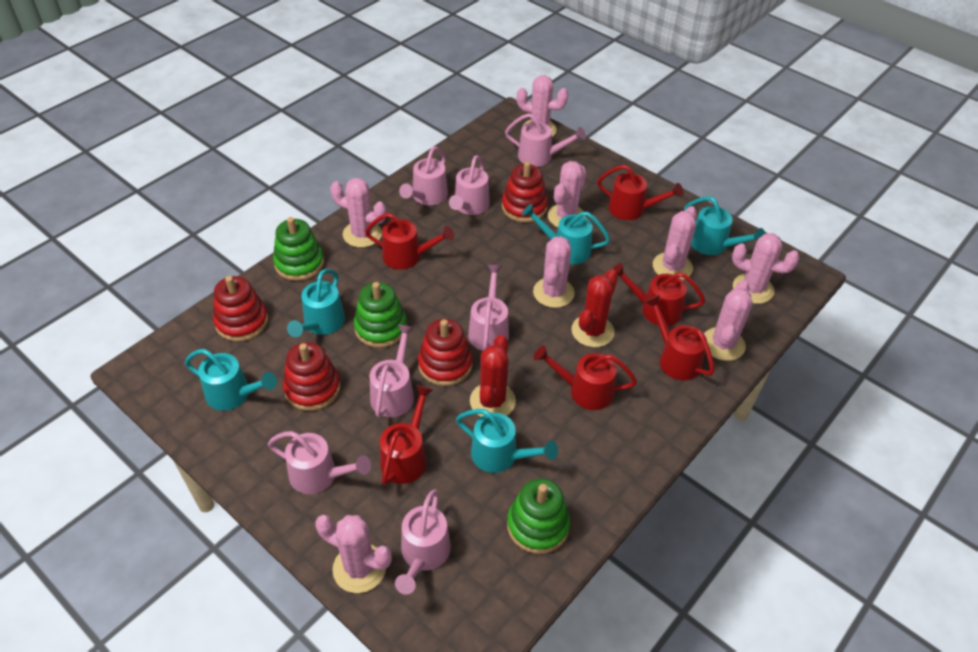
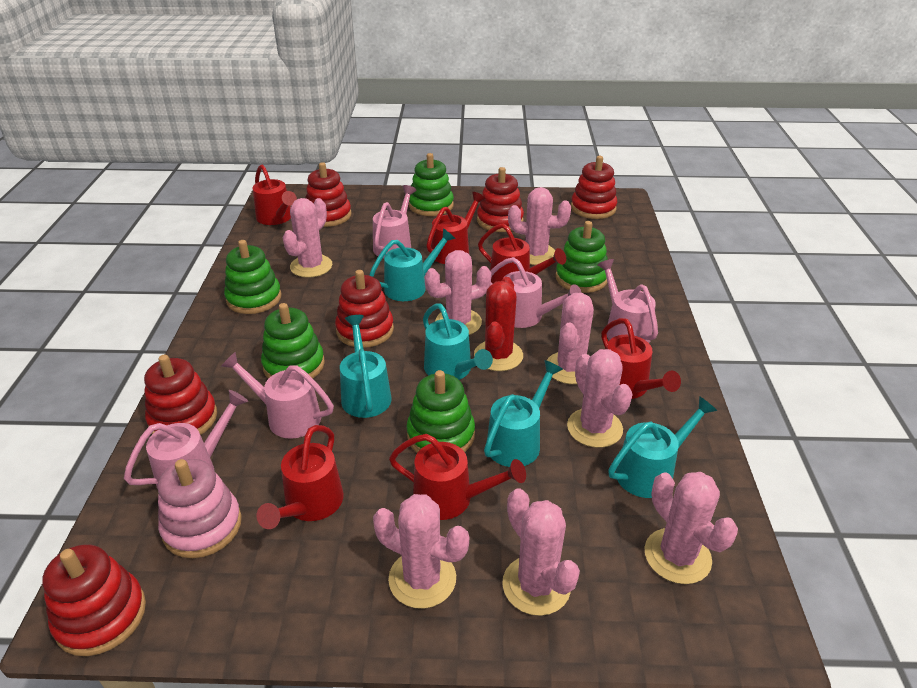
green stacking toy: [273,217,324,281] [354,282,407,348] [507,478,570,554] = 3 -> [224,240,282,314] [261,303,325,379] [406,370,475,453] [409,153,454,216] [556,221,608,293] = 5
pink stacking toy: none = 0 -> [158,459,242,558] = 1
pink watering can: [268,431,371,494] [370,324,414,418] [395,489,451,595] [399,146,448,205] [449,155,490,215] [468,265,509,351] [505,113,586,167] = 7 -> [124,390,248,489] [221,351,334,439] [373,185,417,258] [490,257,582,328] [597,259,658,343] = 5
red cactus: [470,335,516,417] [571,269,618,347] = 2 -> [474,277,523,371] = 1
red stacking toy: [213,276,268,342] [283,342,341,411] [418,319,473,386] [502,161,548,223] = 4 -> [42,544,146,656] [144,355,217,435] [305,162,351,227] [335,270,394,348] [477,167,524,232] [571,156,617,219] = 6

